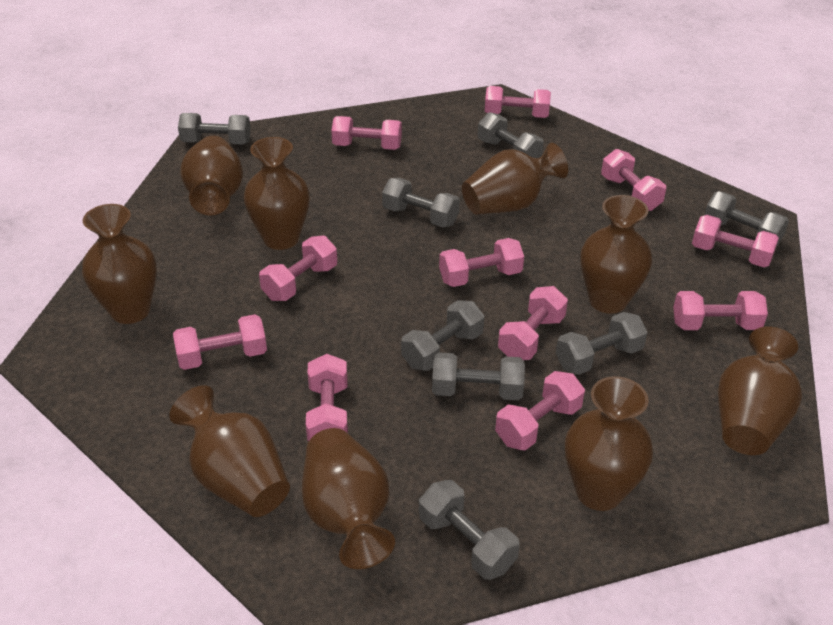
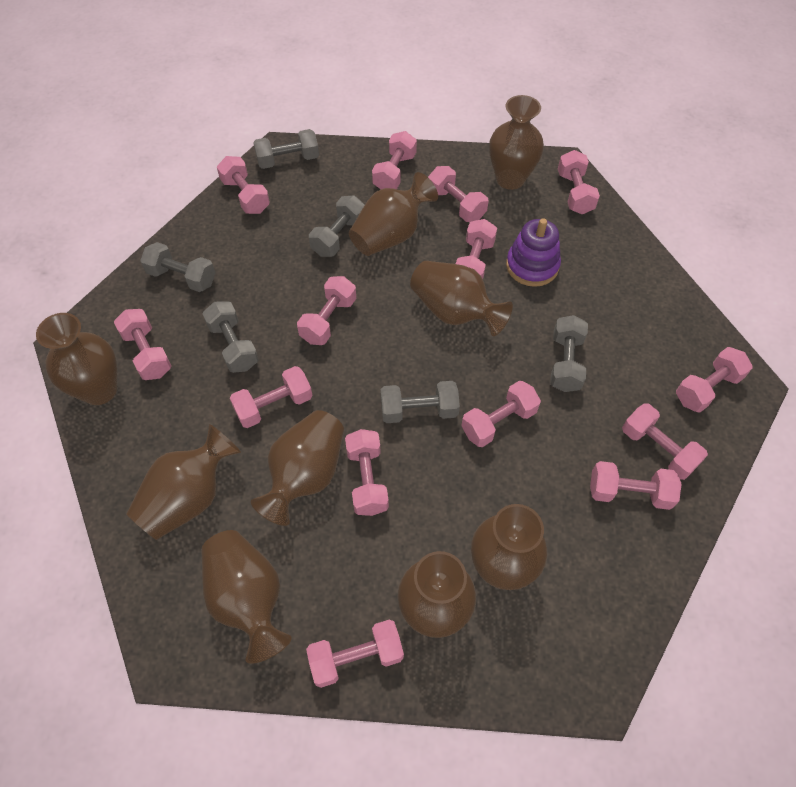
grey dumbbell: [178,113,251,144] [382,178,460,227] [401,300,484,371] [419,480,520,580] [432,352,525,400] [478,112,544,158] [556,312,648,375] [705,191,789,246] = 8 -> [140,242,215,292] [203,301,259,373] [253,129,319,169] [309,195,365,257] [380,381,460,423] [550,315,588,392] = 6
pink dumbbell: [173,314,267,370] [259,236,337,301] [306,354,348,441] [331,116,402,150] [439,238,524,287] [485,86,551,118] [495,371,585,451] [498,286,568,360] [601,149,666,211] [673,291,768,330] [692,215,779,267] = 11 -> [114,309,172,380] [217,156,270,214] [230,366,313,428] [297,276,356,345] [306,620,404,688] [345,429,389,516] [372,131,417,189] [428,166,488,222] [456,219,497,279] [461,381,541,447] [558,150,600,214] [590,461,681,510] [622,403,708,480] [676,347,753,412] = 14
purple stacking toy: none = 0 -> [506,218,561,287] = 1

